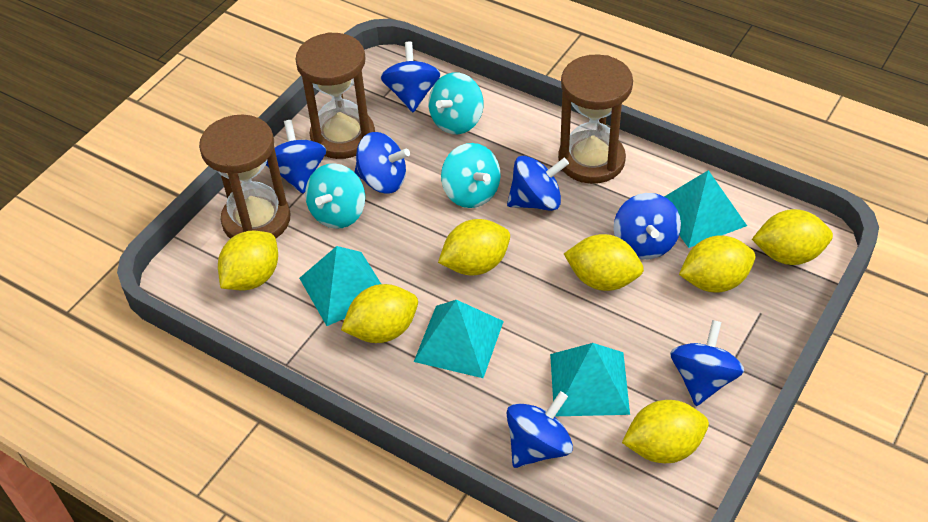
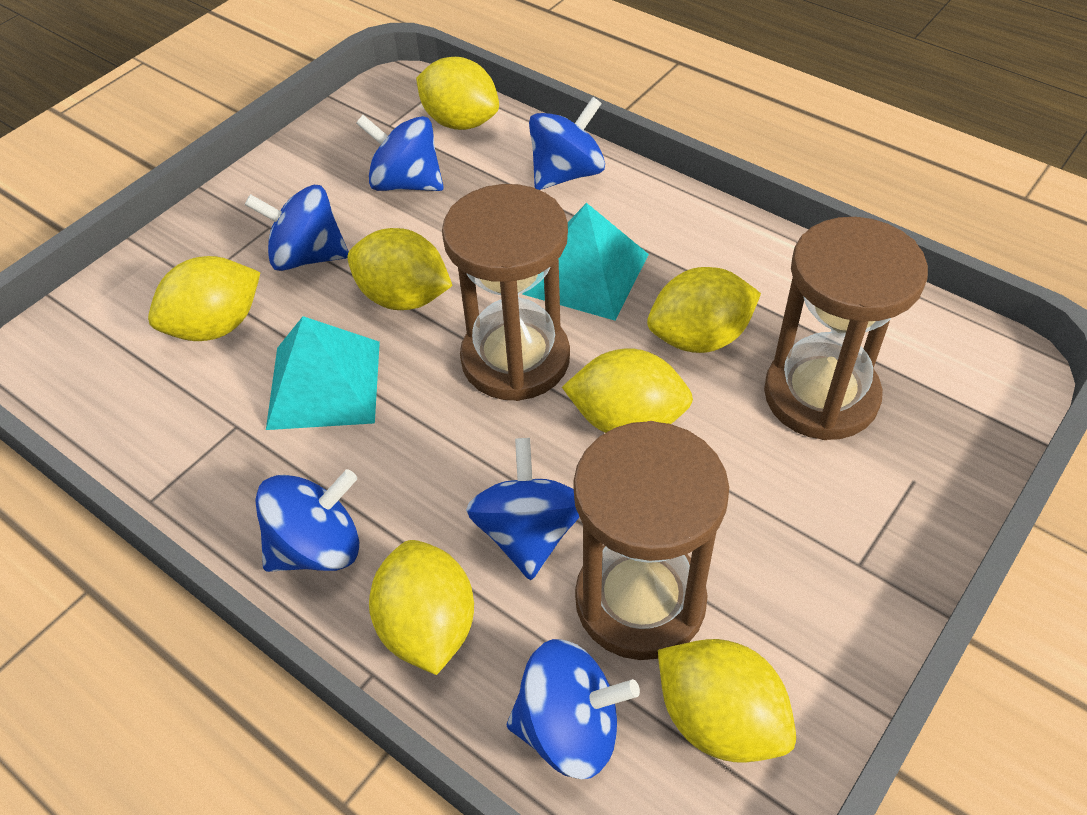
blue spinning top: [266,120,326,193] [355,132,410,194] [381,42,441,112] [507,156,569,211] [507,391,573,468] [614,193,681,259] [670,320,744,406] = 7 -> [245,185,349,271] [255,469,359,572] [356,115,444,191] [466,438,579,580] [507,639,640,779] [529,97,605,190] = 6
turquoise pyramid: [299,246,381,326] [414,300,504,378] [550,343,630,416] [664,170,747,248] = 4 -> [266,316,380,430] [523,203,649,321] = 2
turquoise spinning top: [305,163,365,229] [428,72,484,134] [441,143,501,208] = 3 -> none = 0

